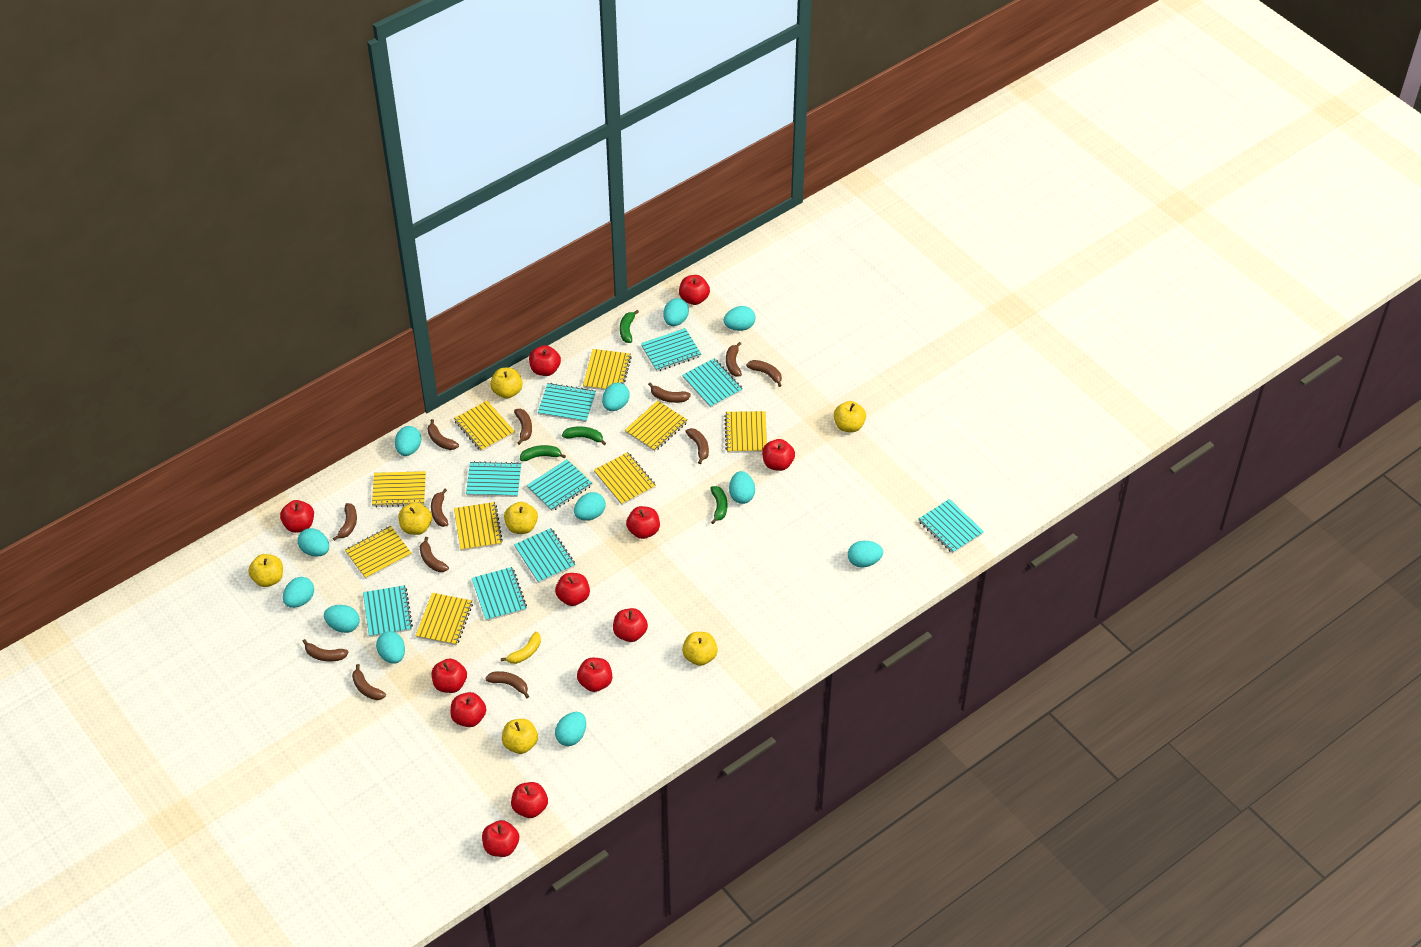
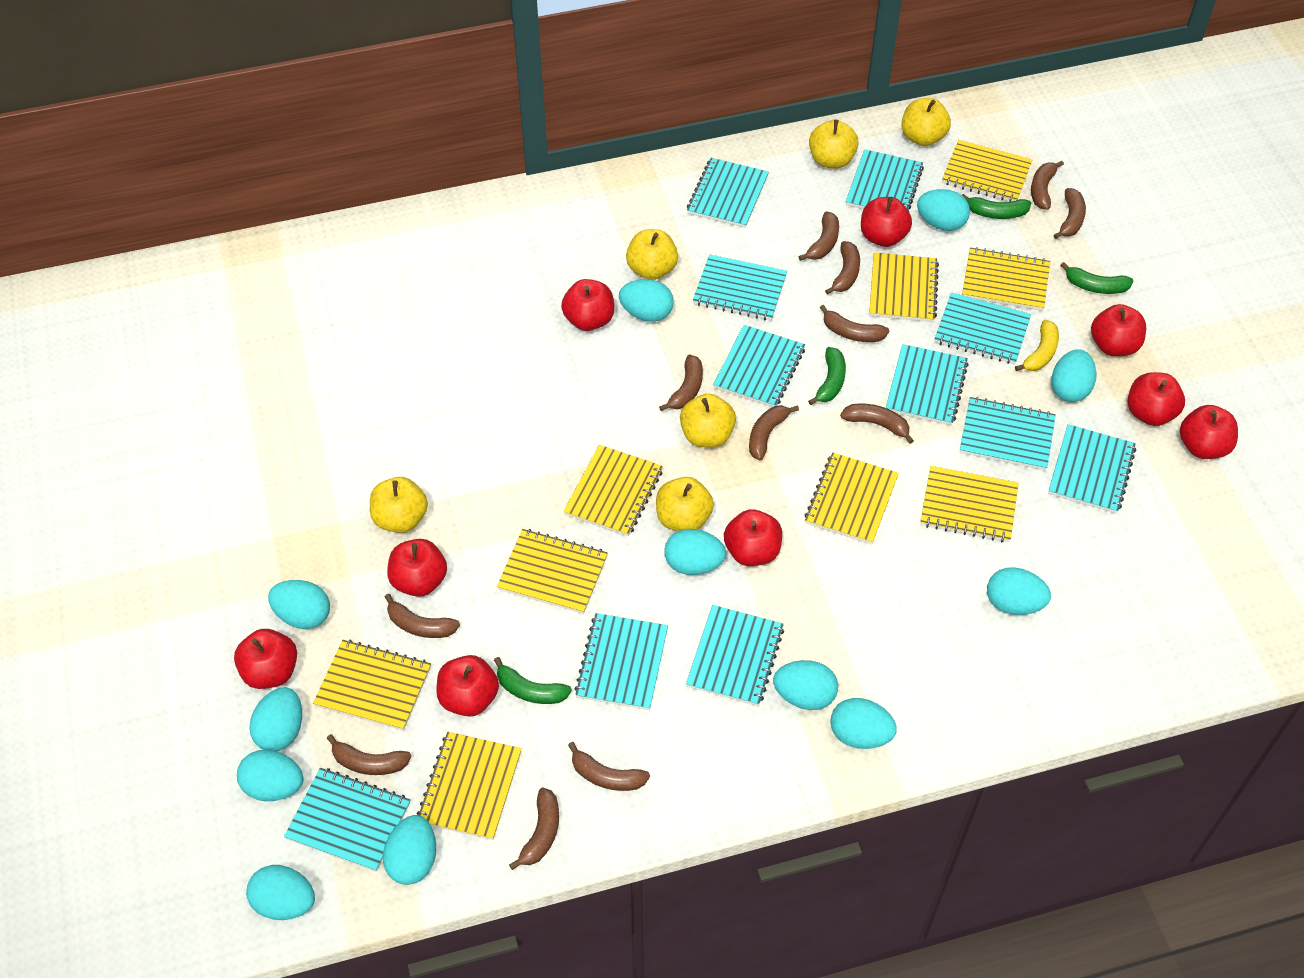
red apple: [280,500,314,533] [432,659,467,693] [450,692,486,727] [482,820,519,857] [511,782,548,818] [529,345,561,376] [555,573,590,606] [577,658,612,692] [613,608,648,642] [626,506,660,539] [679,275,710,305] [762,439,795,471] = 12 -> [234,629,297,689] [387,539,447,597] [436,655,499,717] [561,279,614,331] [724,509,782,566] [861,197,912,247] [1091,304,1146,356] [1128,372,1185,426] [1180,405,1238,459] = 9
turquoise notebook: [363,585,413,637] [466,461,521,497] [472,567,527,621] [514,528,576,583] [527,459,592,511] [538,383,596,422] [641,328,701,372] [682,358,743,408] [919,499,984,554] = 9 -> [284,768,410,872] [574,613,668,710] [686,605,784,706] [687,158,769,228] [693,254,787,320] [713,325,805,407] [846,149,924,211] [886,344,969,425] [935,293,1031,364] [960,397,1056,471] [1048,424,1136,514] = 11
yellow apple: [248,554,283,587] [398,502,432,535] [490,368,523,399] [502,719,538,754] [504,502,538,534] [682,632,718,666] [834,401,866,432] = 7 -> [370,477,428,533] [626,229,678,280] [656,477,714,531] [680,394,736,448] [809,120,859,168] [901,98,951,146] = 6

